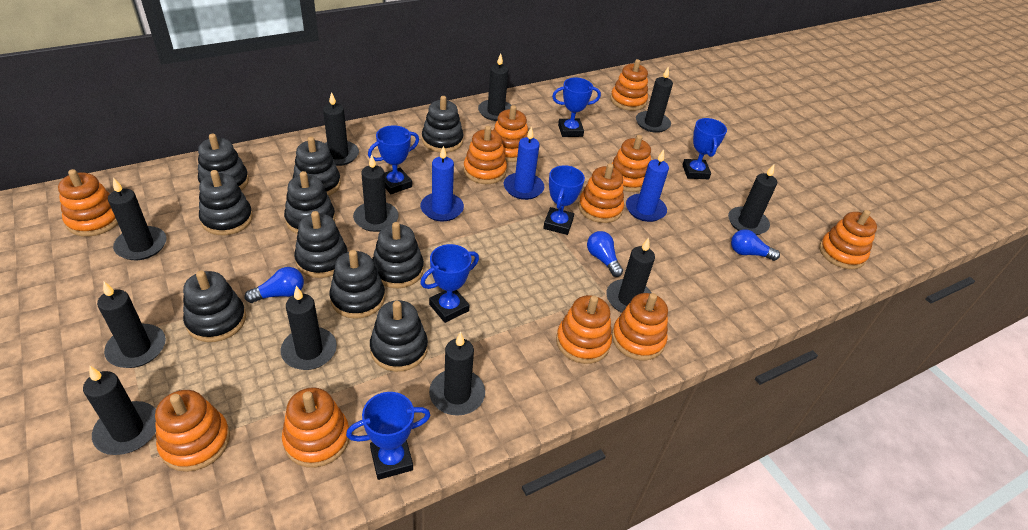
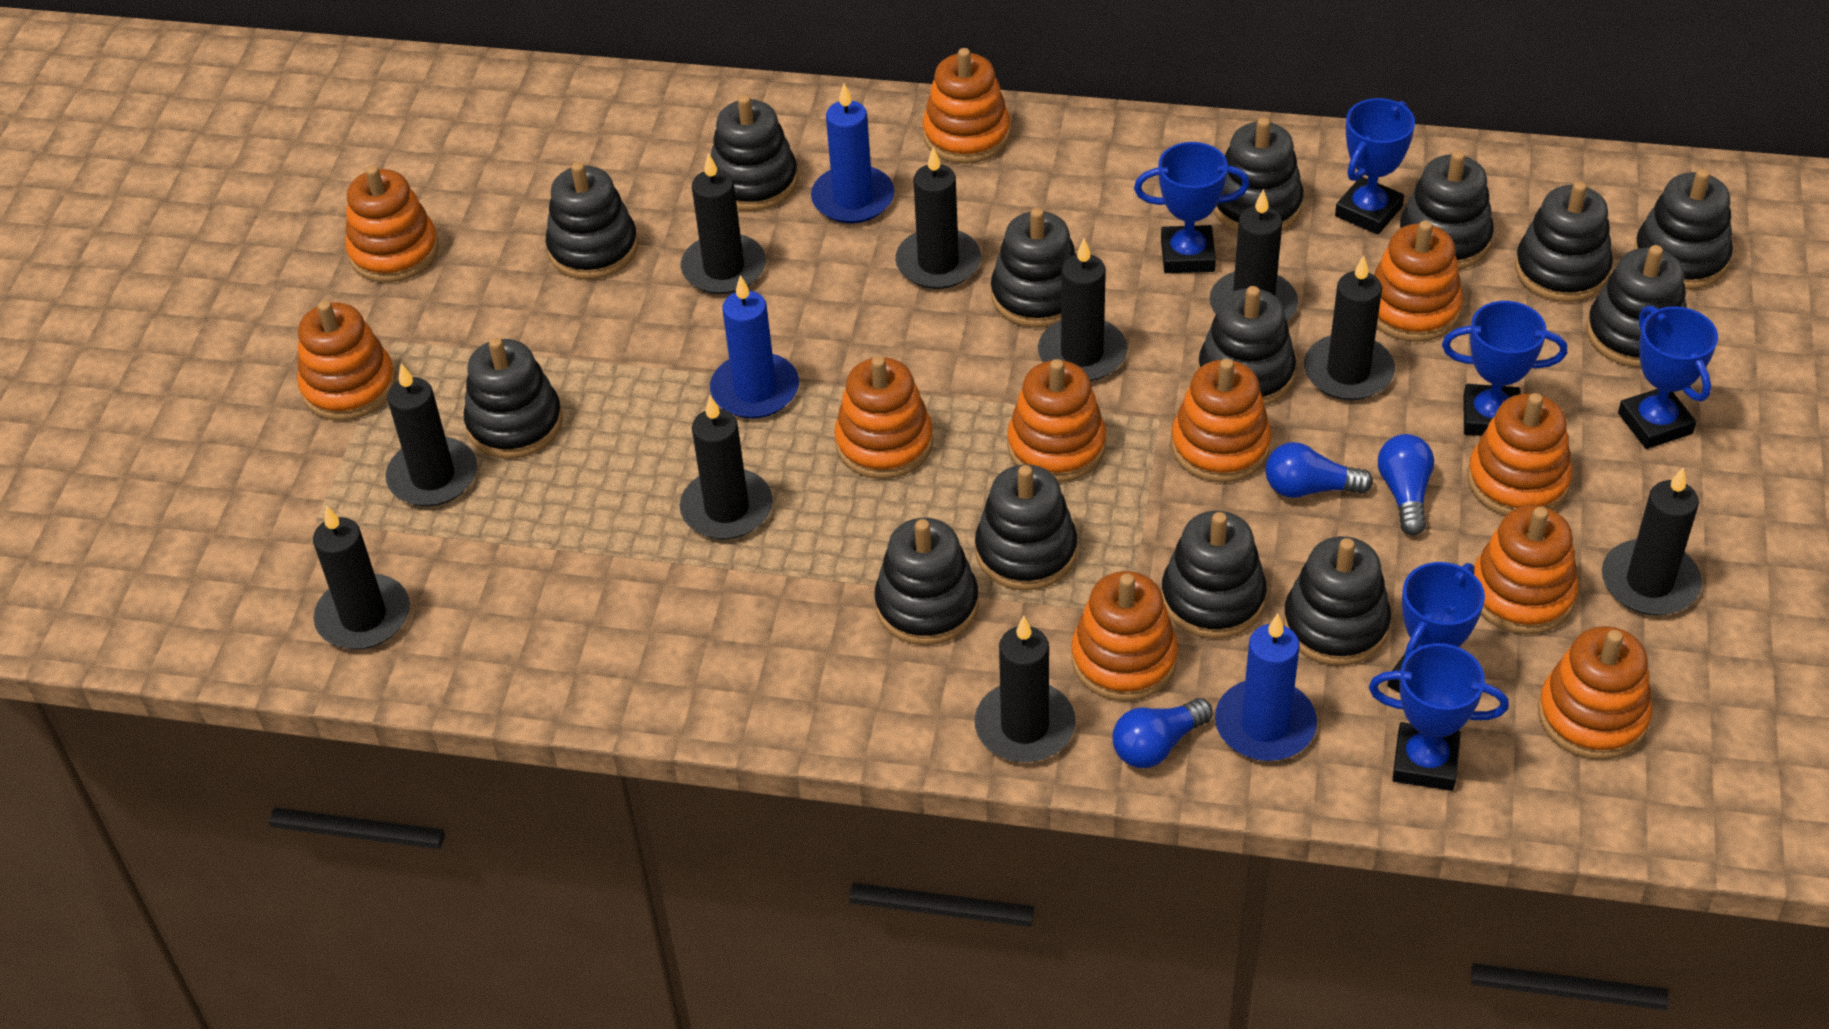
black candle: [83,366,156,455] [97,282,166,368] [108,178,167,260] [281,286,337,370] [323,92,359,166] [353,154,399,232] [429,332,485,416] [478,53,512,121] [606,238,655,313] [636,66,673,133] [728,164,777,235] = 11 -> [313,505,410,650] [386,363,477,507] [679,395,773,539] [681,153,766,294] [895,147,981,289] [975,616,1076,762] [1038,239,1127,381] [1209,189,1298,321] [1304,255,1395,400] [1602,468,1702,615] = 10
black stacking toy: [183,271,246,342] [198,134,249,191] [199,170,253,235] [284,171,335,234] [293,137,341,196] [294,211,348,278] [329,250,385,319] [370,300,428,372] [372,222,424,288] [422,96,463,153] = 10 -> [464,338,563,459] [545,162,638,279] [711,95,798,211] [874,518,979,645] [975,465,1077,591] [991,208,1076,328] [1161,511,1267,639] [1198,286,1296,406] [1213,117,1304,232] [1283,536,1391,666] [1399,151,1494,269] [1515,181,1613,302] [1587,245,1686,367] [1634,169,1733,289] = 14

